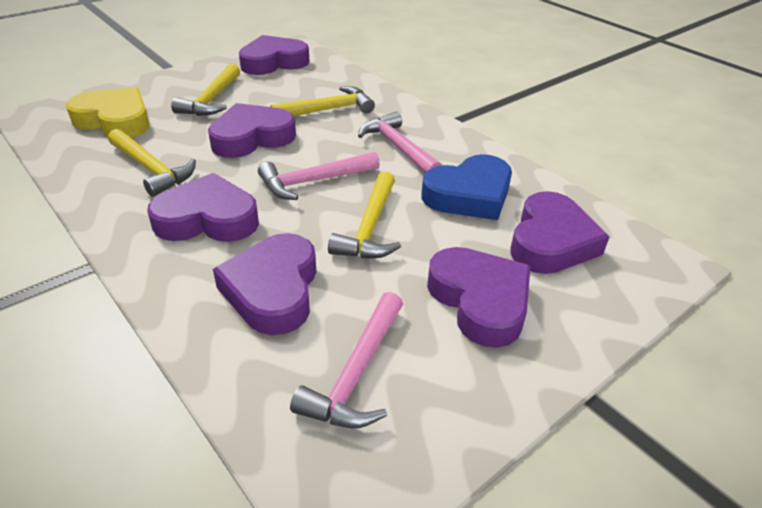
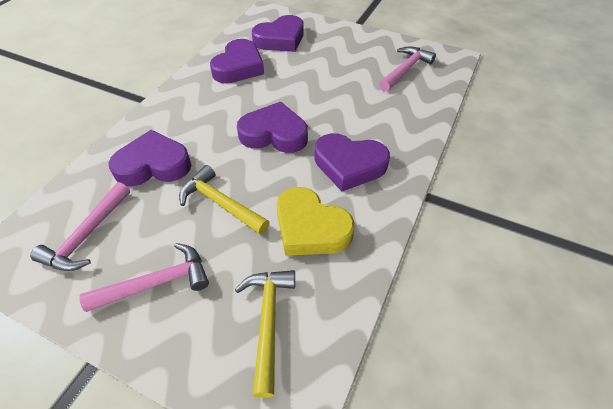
blue heart: [421,154,512,220] = 1 -> none = 0
purple heart: [147,173,259,242] [208,103,296,158] [213,233,316,335] [239,35,310,75] [427,247,530,348] [511,191,609,274] = 6 -> [108,130,191,186] [210,39,264,83] [237,102,308,153] [252,15,303,52] [314,133,390,191] = 5
yellow hammer: [108,129,196,197] [171,64,240,116] [270,86,375,116] [328,171,401,259] = 4 -> [179,165,270,235] [235,270,295,398] = 2

